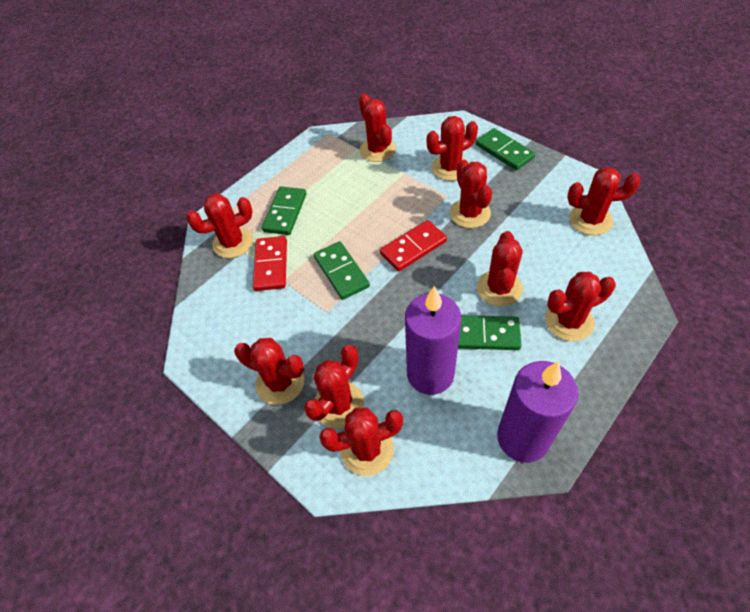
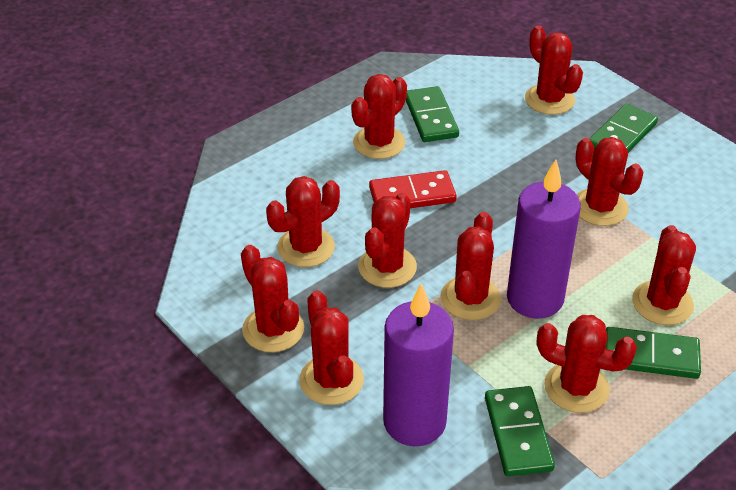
red domino: [253,236,287,291] [380,220,447,271] = 2 -> [369,170,457,208] = 1

